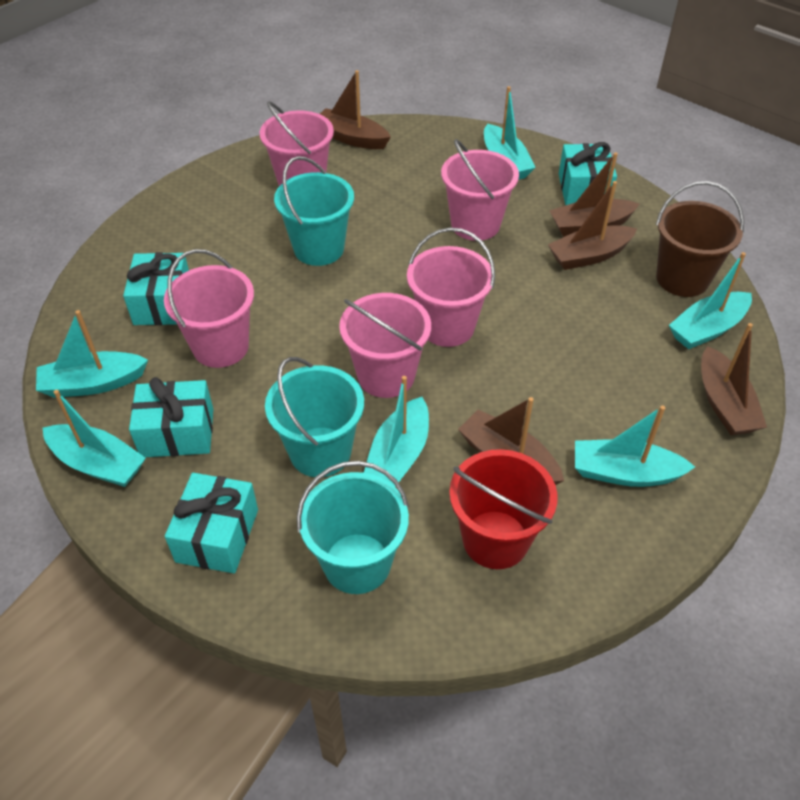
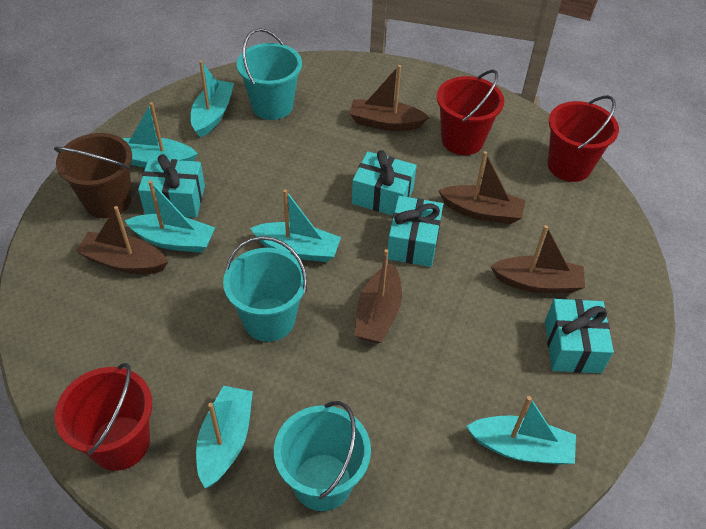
pink bucket: [164,249,254,368] [260,101,334,186] [339,293,431,398] [407,227,495,347] [441,139,519,241] = 5 -> none = 0
red bucket: [449,449,558,569] = 1 -> [55,363,152,471] [437,70,504,155] [548,95,619,182] = 3

